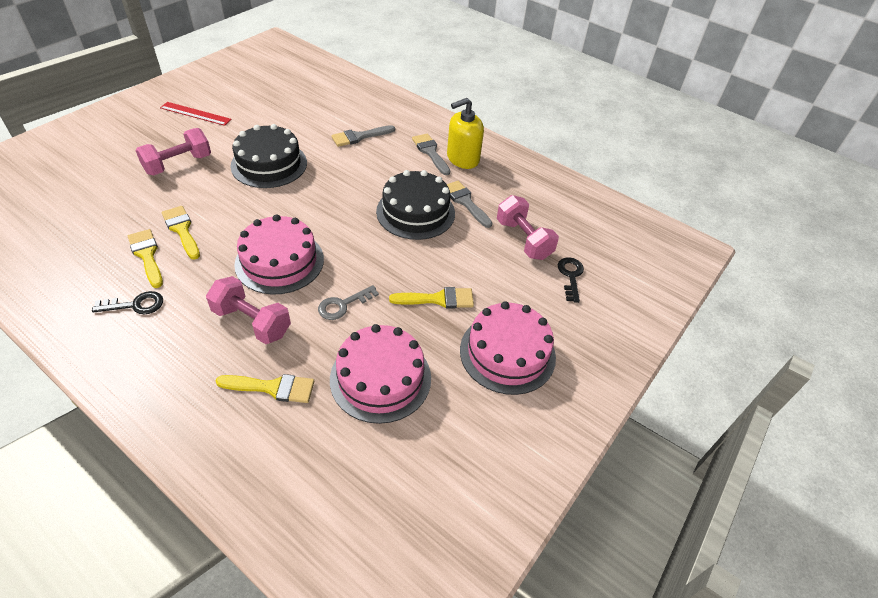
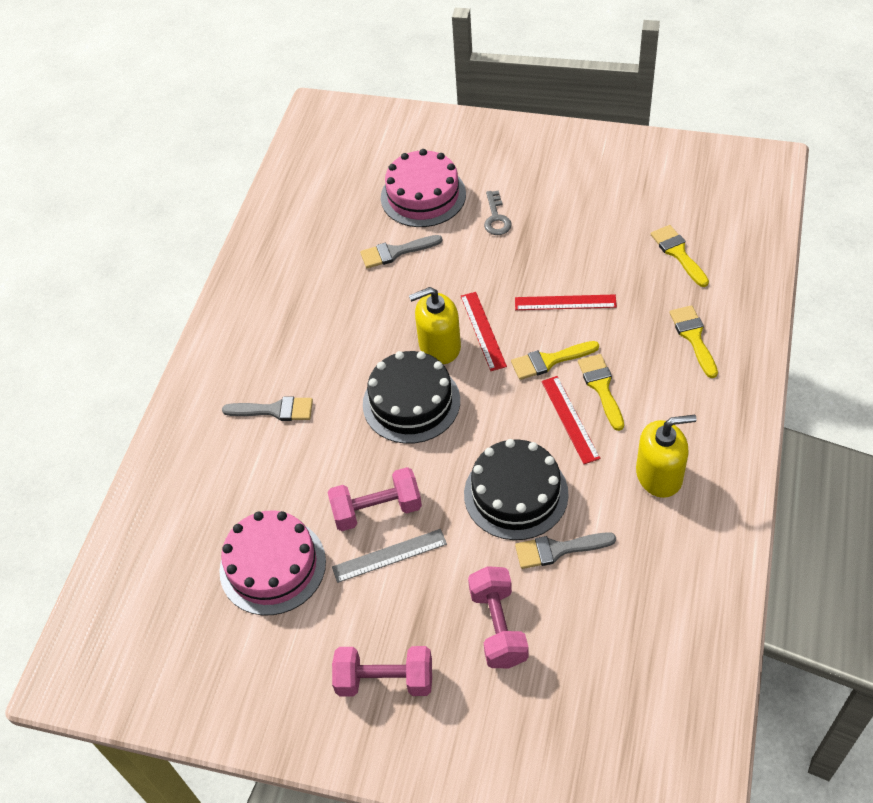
black key: [92,291,163,314] [558,257,584,303] = 2 -> none = 0
grey ruler: none = 0 -> [332,529,447,583] = 1
pink cake: [234,214,324,295] [330,324,431,424] [460,302,556,395] = 3 -> [219,511,326,615] [381,149,466,227] = 2
red ruler: [160,102,232,126] = 1 -> [461,292,507,371] [515,294,617,310] [541,376,600,464] = 3
yellow soap dispenser: [447,98,484,169] = 1 -> [409,287,461,364] [636,415,697,498] = 2

